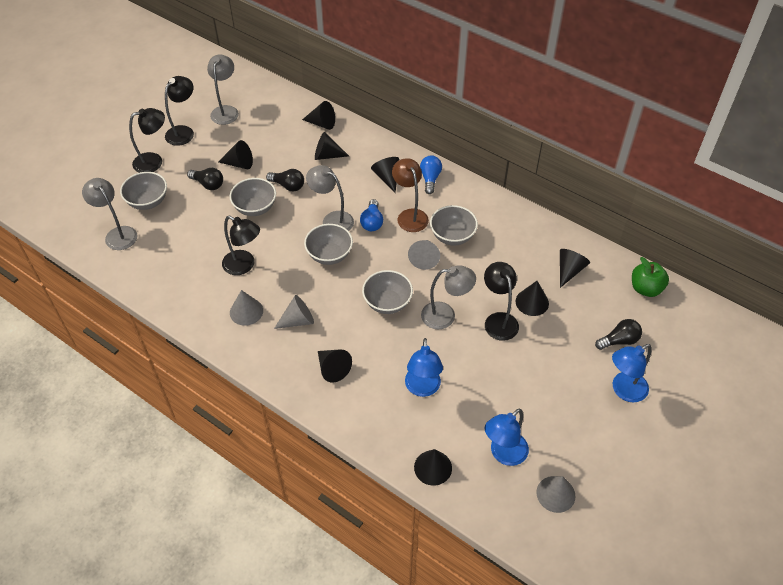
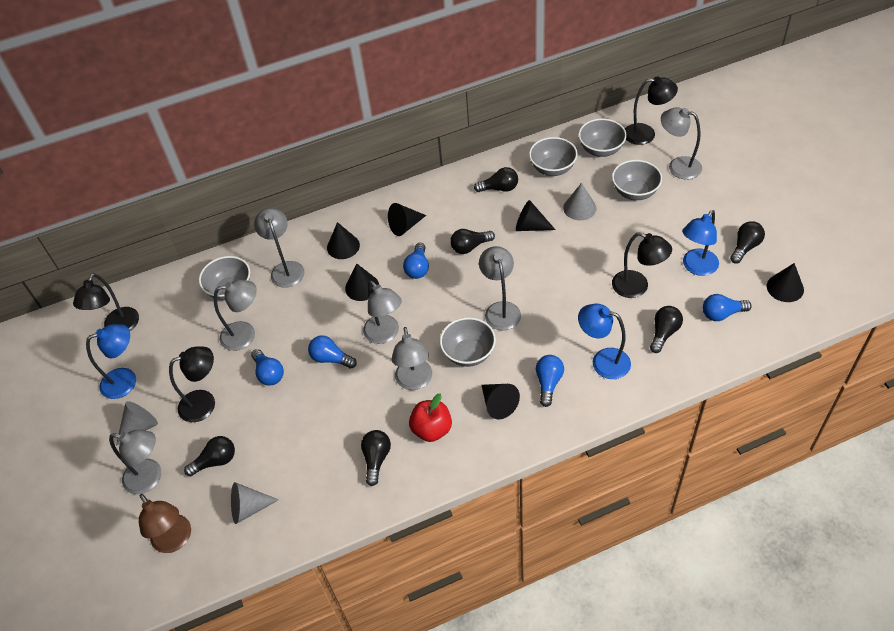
black cone: [218,140,253,169] [302,101,335,130] [315,132,349,160] [318,349,352,383] [371,157,399,193] [414,449,452,485] [516,281,549,316] [560,249,590,288] = 8 -> [327,222,360,259] [345,263,379,301] [388,203,426,236] [482,384,520,419] [516,200,556,231] [767,263,804,302] = 6
black light bulb: [187,168,223,190] [266,169,304,191] [595,319,642,350] = 3 -> [184,436,235,477] [361,430,391,486] [450,229,495,254] [474,167,518,192] [650,306,683,353] [730,221,765,264] = 6
blue light bulb: [360,199,383,231] [420,155,442,194] = 2 -> [251,349,284,386] [308,335,357,368] [403,243,429,279] [536,355,564,407] [703,294,752,321] = 5
green apple: [632,257,669,297] = 1 -> none = 0
grey cone: [230,290,263,326] [274,295,314,329] [408,240,440,270] [536,476,575,513] = 4 -> [116,401,158,446] [231,482,279,524] [563,183,596,220] = 3
grey lamp: [82,178,138,250] [207,54,239,125] [306,165,354,231] [421,265,476,329] = 4 -> [109,430,161,494] [214,280,257,351] [254,208,305,288] [363,280,402,344] [392,327,432,390] [479,246,521,330] [661,107,702,179] = 7
red apple: none = 0 -> [409,393,452,442] = 1

